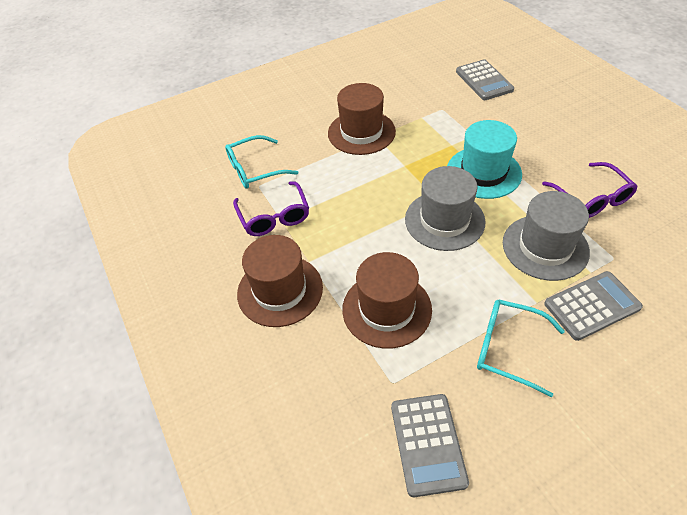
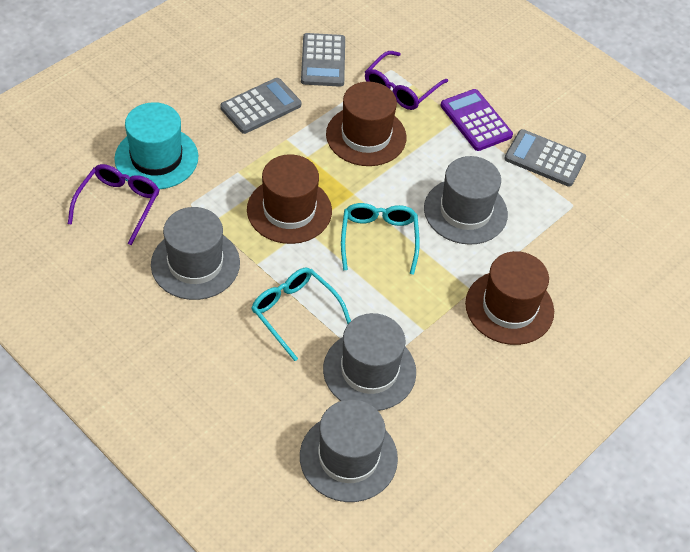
grey hat: [405,166,486,251] [503,191,590,281] = 2 -> [151,207,240,300] [300,399,398,502] [323,313,416,411] [424,156,508,245] = 4
purple calculator: none = 0 -> [441,89,513,151] = 1

